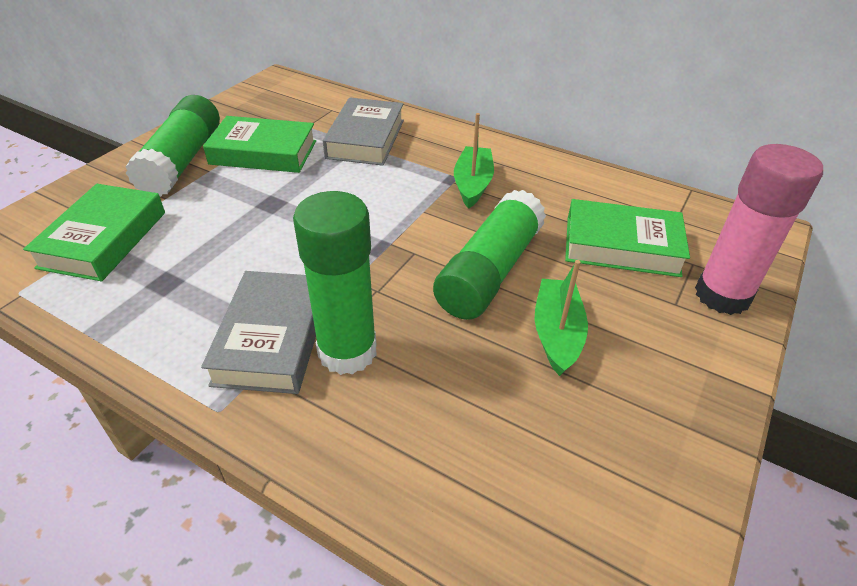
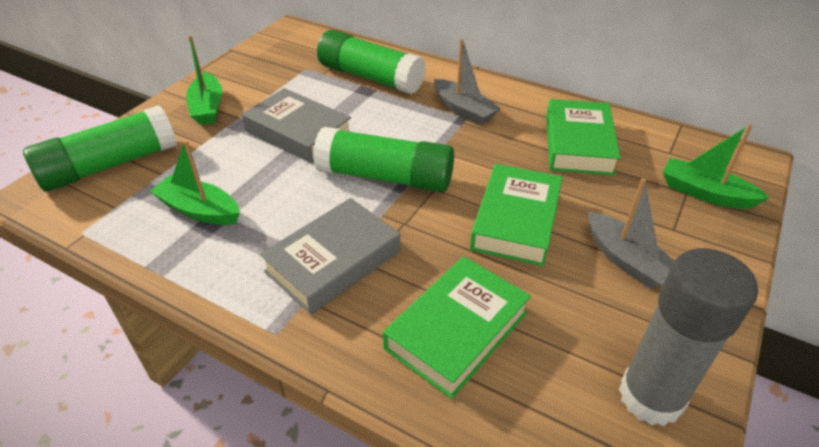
green boat: [454,113,494,209] [535,260,588,376] = 2 -> [150,140,240,225] [186,35,222,125] [663,124,770,209] = 3
grey boat: none = 0 -> [434,39,501,126] [588,178,674,289] = 2
grey glue stick: none = 0 -> [619,248,758,426] = 1
pink glue stick: [695,144,823,315] = 1 -> none = 0

